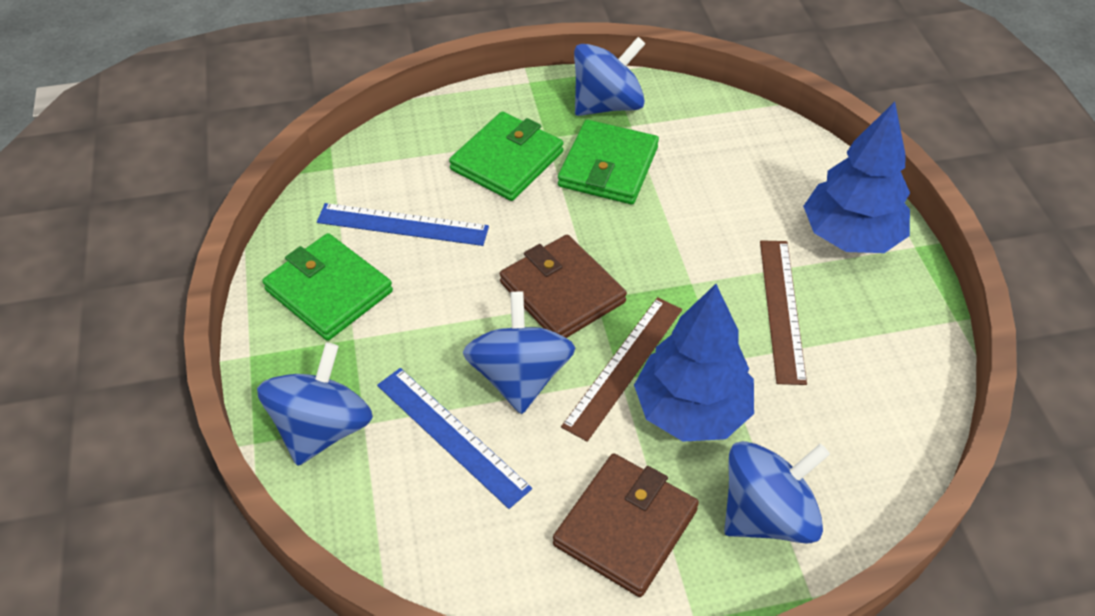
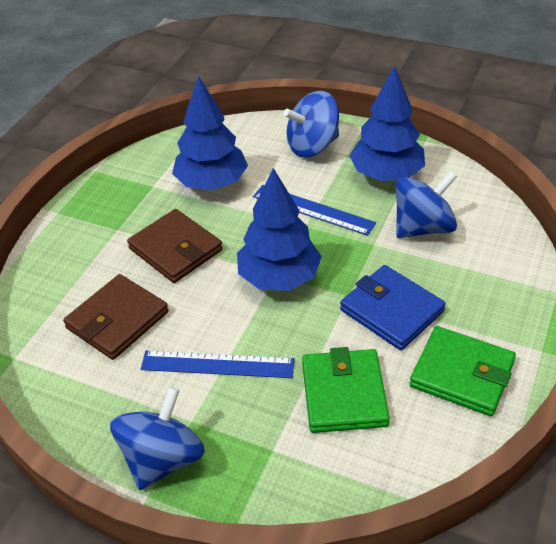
blue spinning top: [257,342,373,466] [463,291,575,414] [574,37,646,116] [724,441,830,543] = 4 -> [110,387,205,490] [283,91,339,157] [395,171,457,238] = 3
blue tree: [634,284,754,442] [803,102,910,253] = 2 -> [172,76,248,190] [237,168,322,291] [349,66,425,181] = 3
blue wallet: none = 0 -> [340,265,446,350] = 1
brown ruler: [561,297,682,442] [760,240,807,385] = 2 -> none = 0
green wallet: [262,233,393,341] [449,111,564,201] [558,120,659,205] = 3 -> [302,347,390,433] [410,326,516,416] = 2

